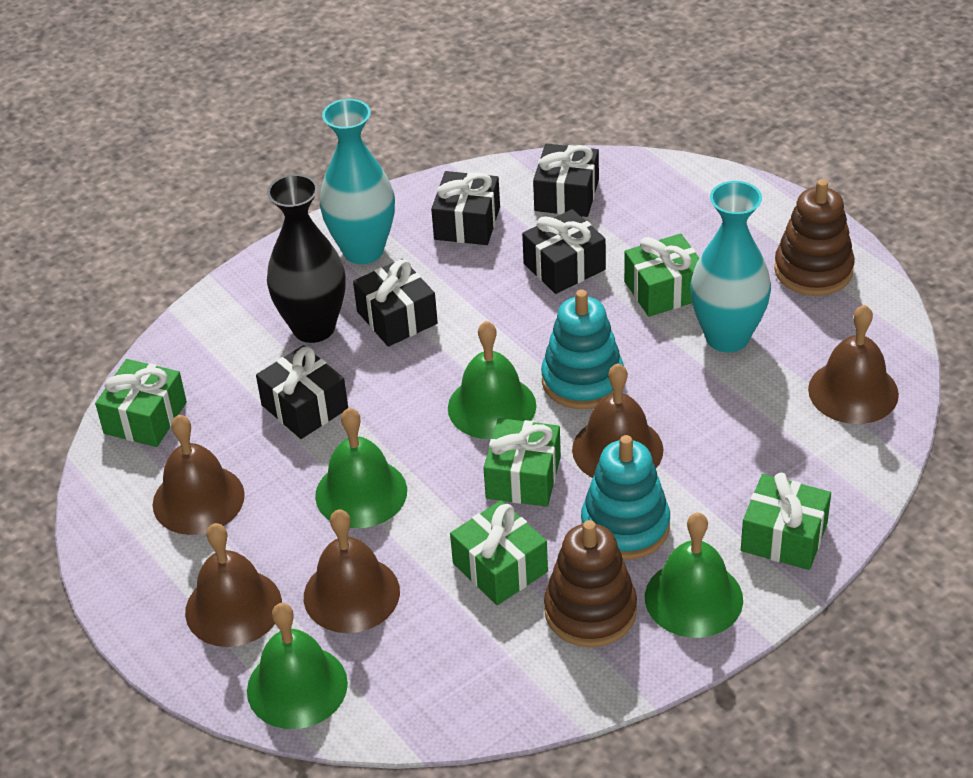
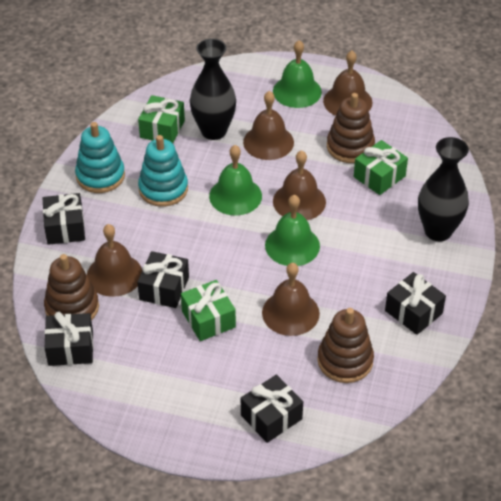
black vase: [267,174,346,343] = 1 -> [190,38,236,140] [418,137,469,241] = 2
brown stacking toy: [544,520,637,647] [774,179,855,296] = 2 -> [44,254,99,320] [317,308,374,383] [327,93,375,163] = 3
green bell: [247,603,348,729] [315,408,407,528] [448,321,536,439] [645,513,743,638] = 4 -> [209,145,262,215] [265,195,320,266] [273,40,322,108] = 3
green gift: [95,359,187,447] [450,500,548,605] [483,418,561,507] [624,233,699,317] [741,473,831,570] = 5 -> [138,95,185,143] [181,280,236,341] [354,140,408,195] = 3
turquoise vase: [320,99,395,264] [690,181,771,352] = 2 -> none = 0

